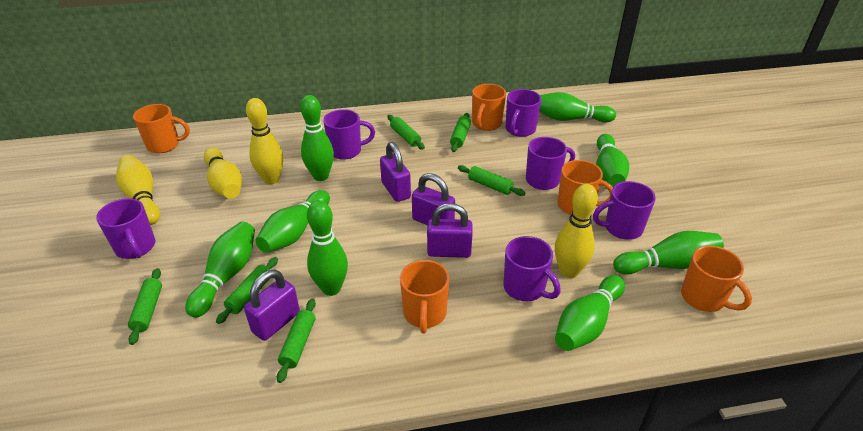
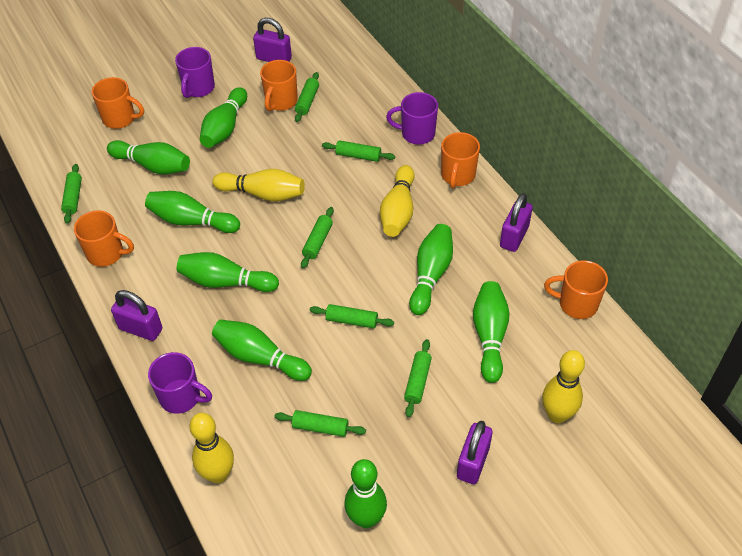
green rolling pin: [128,268,162,345] [216,257,278,324] [277,299,316,383] [387,115,425,150] [450,113,471,152] [458,165,525,196] = 6 -> [61,164,82,224] [275,410,366,437] [295,72,319,122] [301,207,334,268] [310,304,394,328] [322,140,395,162] [404,339,432,417] = 7
purple mug: [96,198,155,259] [323,109,375,160] [503,236,561,301] [506,89,541,137] [526,137,575,190] [593,181,656,240] = 6 -> [148,352,212,414] [175,47,215,98] [386,92,438,144] = 3

